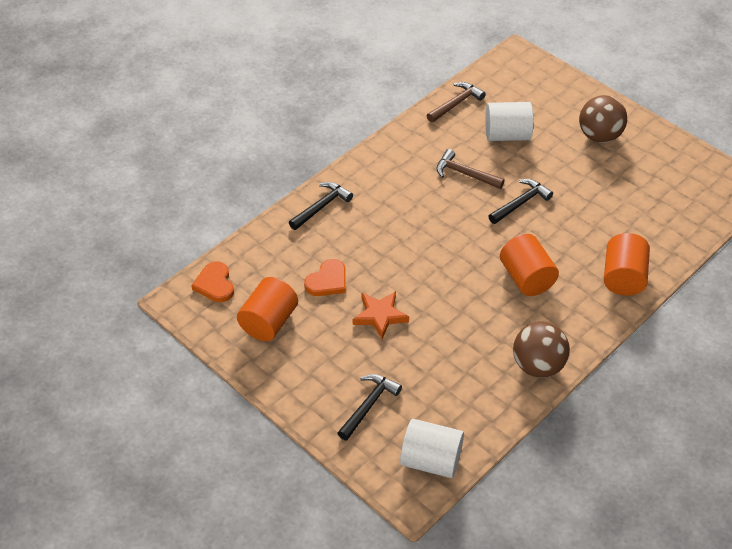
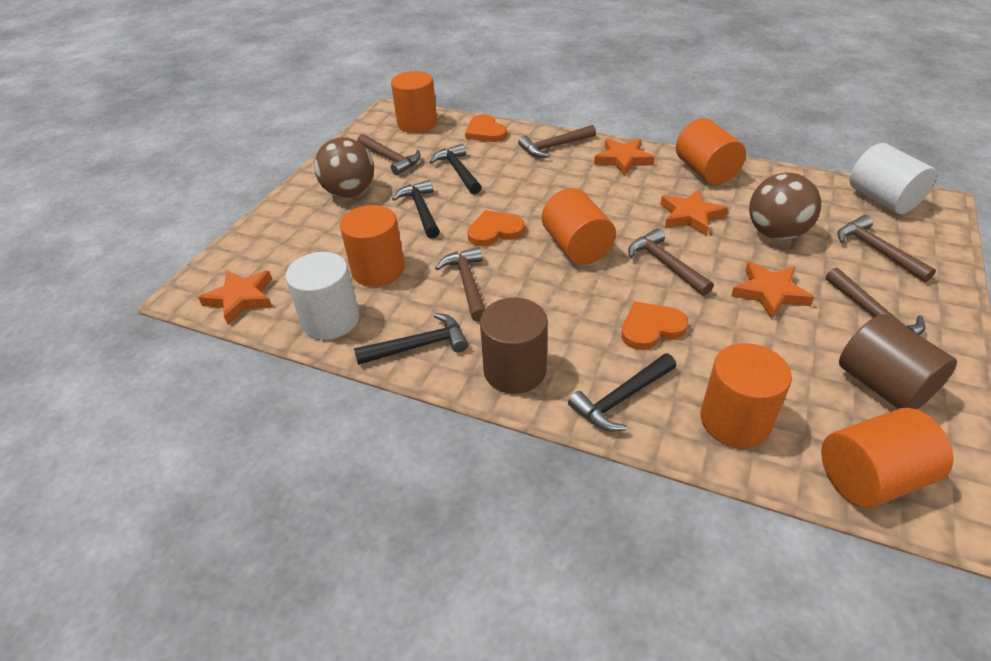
black hammer: [289,182,353,230] [338,374,402,441] [488,179,553,224] = 3 -> [354,313,468,365] [392,180,440,239] [429,144,481,194] [568,353,676,431] = 4
brown cylinder: none = 0 -> [480,297,548,394] [839,314,957,409] = 2
brown hammer: [427,82,486,123] [436,149,505,189] = 2 -> [357,134,421,175] [435,247,485,322] [518,125,596,158] [628,228,714,296] [826,267,926,335] [837,215,936,282] = 6
orange cylinder: [237,277,298,341] [500,234,559,296] [604,233,650,296] = 3 -> [340,205,405,287] [391,71,437,133] [542,188,616,265] [676,118,746,185] [700,343,792,448] [821,408,954,508] = 6
orange heart: [191,261,234,302] [304,259,346,296] = 2 -> [465,114,507,142] [467,210,525,246] [621,301,688,350] = 3
orange star: [353,291,409,339] = 1 -> [198,270,272,325] [594,138,655,176] [660,189,728,236] [731,261,814,320] = 4

